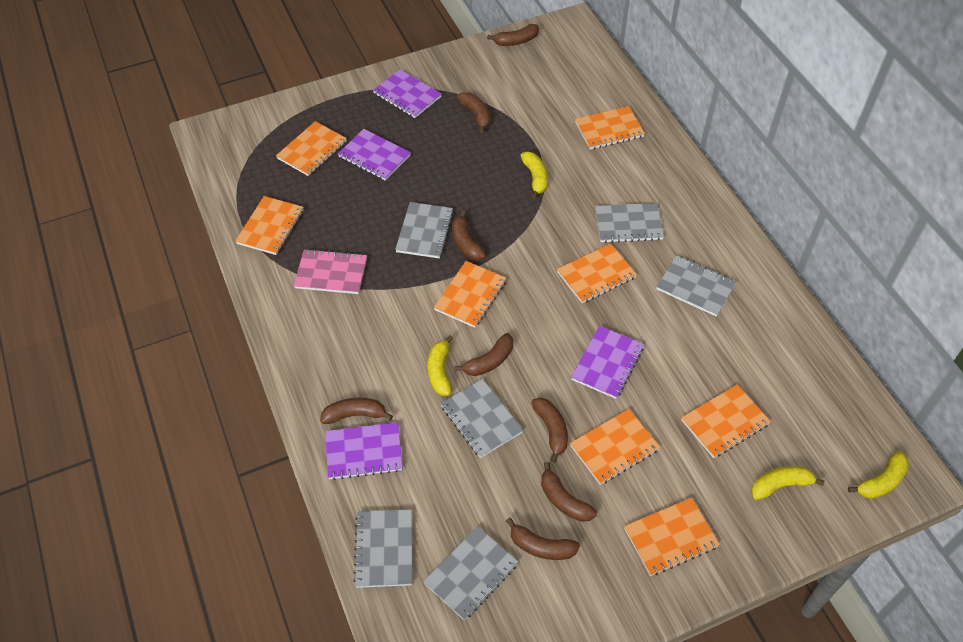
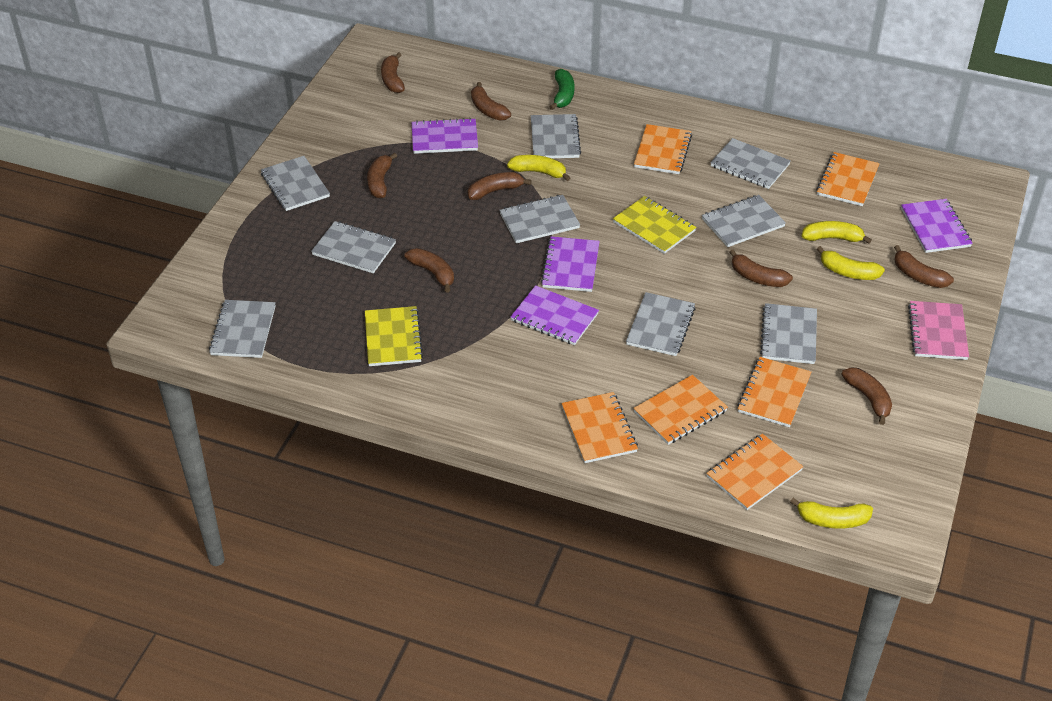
green banana: none = 0 -> [549,69,575,110] = 1
grey notebook: [353,509,412,588] [395,202,454,258] [423,526,518,620] [440,379,523,458] [595,203,664,243] [656,255,736,317] = 6 -> [209,300,276,358] [261,156,330,211] [311,221,396,273] [499,195,580,243] [531,114,581,158] [626,292,695,356] [702,195,786,247] [710,138,790,189] [760,303,817,364] = 9
orange notebook: [235,196,304,255] [276,121,347,176] [434,261,507,328] [557,243,637,303] [570,409,660,485] [575,106,645,150] [624,498,720,576] [681,385,771,458] = 8 -> [561,392,638,463] [633,375,728,445] [634,124,692,174] [707,434,804,510] [737,357,811,427] [816,152,880,206] = 6
yellow notebook: none = 0 -> [365,306,423,366] [613,196,696,254] = 2

